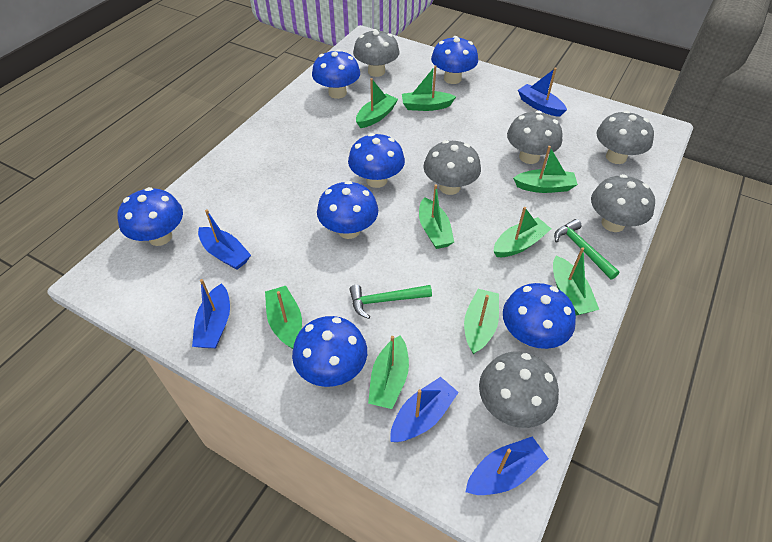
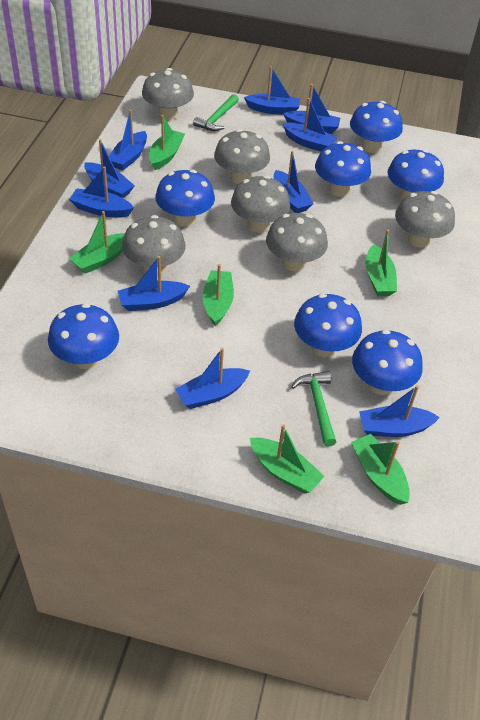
blue boat: [192,279,230,348] [198,210,251,270] [390,377,459,442] [465,437,549,495] [518,68,567,117] = 5 -> [69,166,134,217] [84,139,135,198] [109,110,147,170] [118,256,190,311] [175,348,250,409] [244,66,300,115] [274,151,313,213] [283,84,340,134] [283,98,338,152] [359,385,440,437] = 10
green boat: [265,286,302,349] [356,78,398,128] [368,336,409,409] [402,65,456,111] [419,184,454,249] [464,289,499,354] [493,207,551,257] [513,146,578,193] [553,247,599,315] = 9 -> [69,211,125,274] [149,115,185,170] [203,264,234,326] [250,424,324,493] [351,434,410,505] [366,230,397,296] = 6

